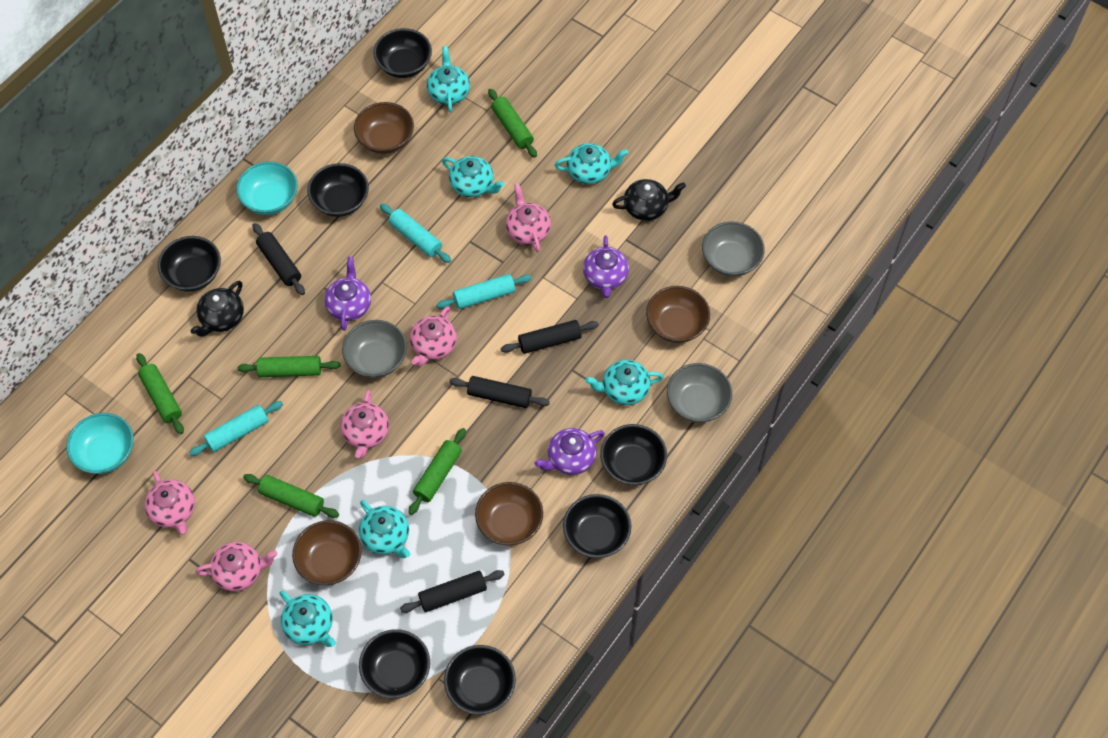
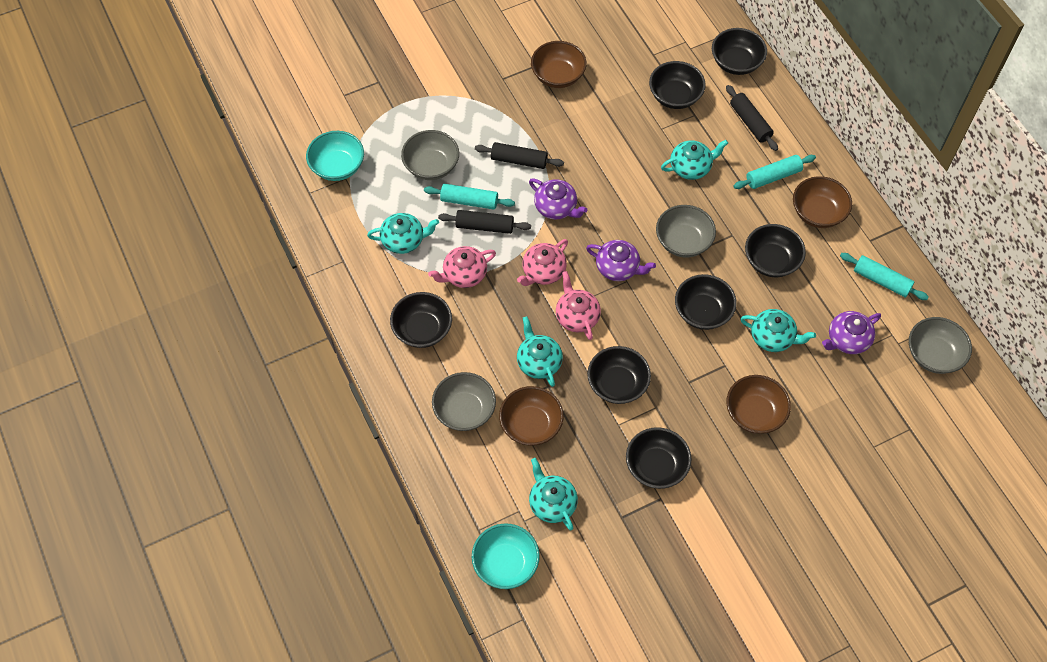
black rolling pin: [252,223,305,295] [400,570,505,613] [449,376,550,408] [501,320,599,354] = 4 -> [438,210,531,234] [475,142,564,169] [726,85,778,151] = 3
black teapot: [190,281,244,337] [612,179,686,221] = 2 -> none = 0
green rolling pin: [136,353,184,434] [238,356,340,377] [243,474,339,518] [408,428,466,515] [488,89,537,158] = 5 -> none = 0
grey bowl: [342,320,407,378] [667,363,732,423] [702,221,765,277] = 3 -> [401,130,459,180] [432,372,496,431] [656,205,716,258] [909,317,972,374] = 4
pink teapot: [144,471,195,534] [195,542,278,591] [340,390,389,458] [410,306,457,367] [506,184,551,252] = 5 -> [428,246,496,288] [517,239,568,286] [556,271,601,340] = 3
turquoise teapot: [279,591,336,647] [359,500,411,558] [427,46,470,112] [442,156,504,197] [555,143,628,184] [585,360,663,405] = 6 -> [367,213,439,254] [517,316,563,387] [529,458,578,531] [661,140,728,180] [740,309,816,352] = 5

